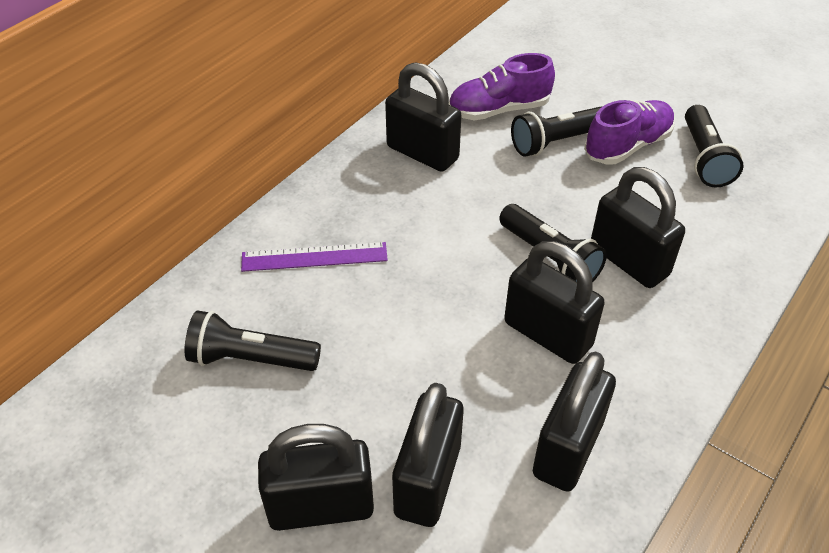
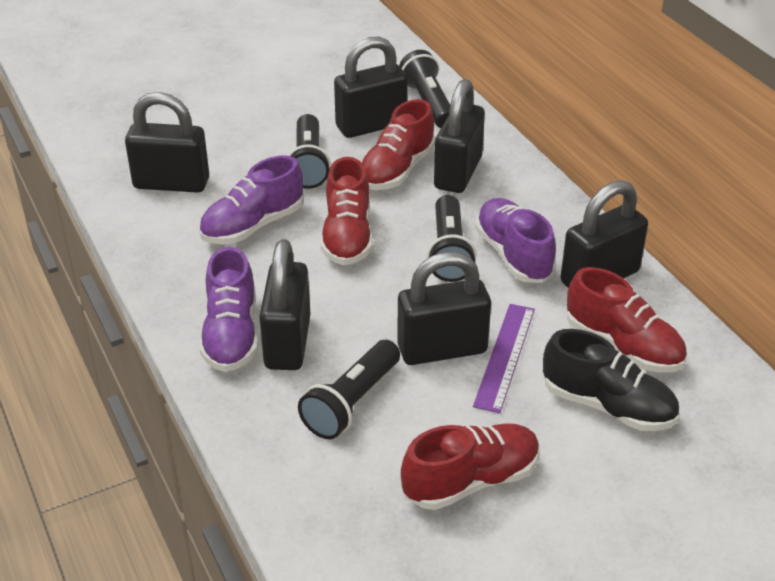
black shoe: none = 0 -> [543,329,679,431] = 1
purple shoe: [449,53,555,120] [584,100,675,164] = 2 -> [199,155,304,244] [199,247,258,372] [475,198,556,283] = 3
red shoe: none = 0 -> [321,157,373,265] [362,99,435,190] [401,423,540,510] [567,267,687,373] = 4

